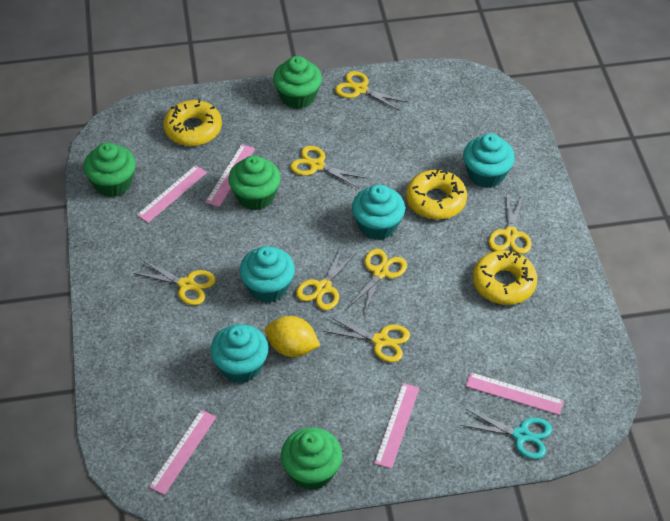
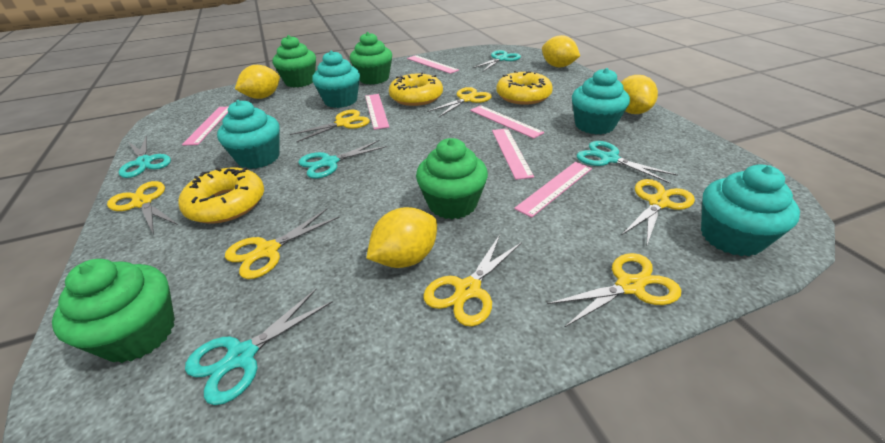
pink ruler: [137,165,207,223] [149,410,216,495] [206,144,255,207] [374,383,420,469] [466,372,564,415] = 5 -> [182,107,228,145] [365,94,389,130] [407,55,459,74] [470,105,544,139] [492,128,534,180] [514,162,592,218] = 6
turquoise scissors: [461,409,552,459] = 1 -> [119,136,171,178] [185,289,333,405] [298,140,387,178] [473,50,521,71] [577,141,678,184] = 5
yellow lemon: [265,316,320,357] = 1 -> [235,65,280,99] [366,207,437,268] [542,35,580,67] [621,75,658,114] = 4

